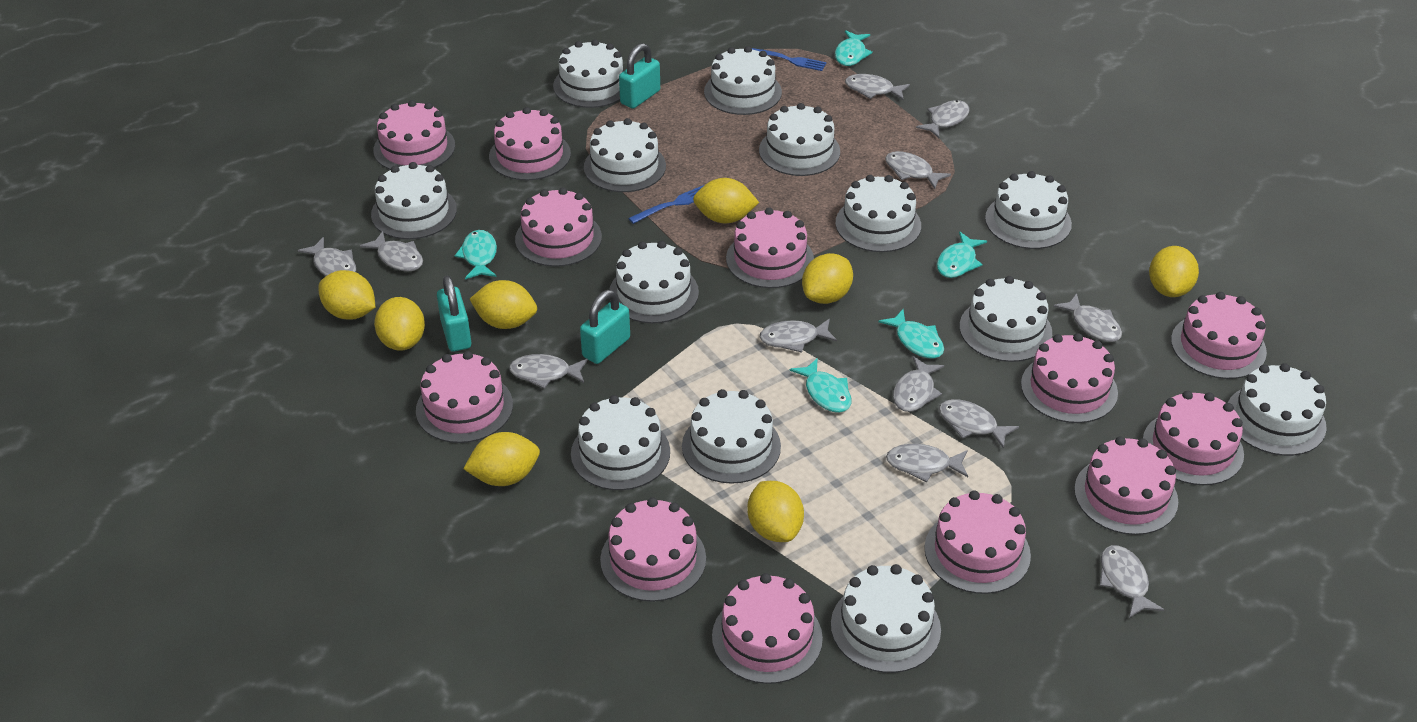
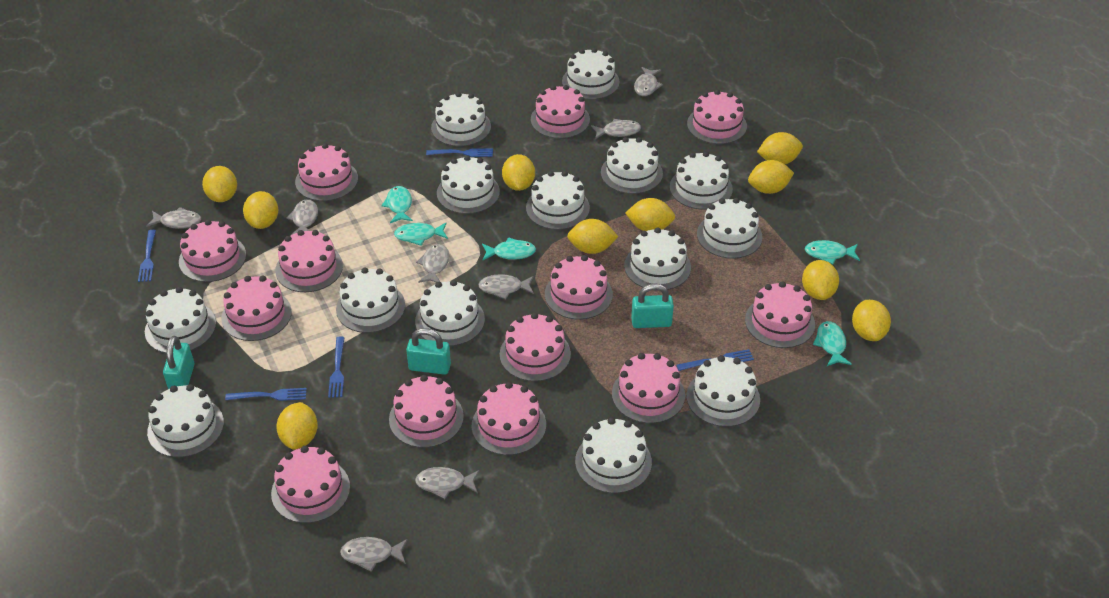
blue fork: [628,185,704,224] [752,48,827,71] = 2 -> [138,230,156,282] [225,388,307,401] [328,336,345,398] [426,148,493,157] [676,349,754,371] = 5
grey fish: [298,237,356,276] [360,231,423,272] [509,354,588,389] [760,319,837,353] [845,74,910,100] [885,151,951,189] [886,444,968,482] [893,356,944,412] [916,100,970,138] [939,399,1019,449] [1053,293,1122,342] [1100,545,1164,618] = 12 -> [146,207,201,229] [286,199,318,236] [340,537,408,572] [415,467,479,499] [416,244,449,283] [478,274,534,299] [591,119,641,139] [634,67,663,96] = 8
pink cake: [373,100,455,170] [416,351,513,443] [489,107,571,180] [515,187,602,267] [600,497,706,602] [712,573,823,684] [726,207,814,288] [924,490,1031,594] [1021,333,1118,423] [1074,436,1178,535] [1143,391,1244,485] [1171,292,1267,379] = 12 -> [179,220,246,282] [221,276,292,341] [271,446,350,523] [275,230,343,292] [295,143,358,201] [389,375,464,448] [472,382,546,455] [500,313,571,382] [531,85,590,139] [545,255,613,320] [612,353,685,423] [687,90,747,144] [745,281,815,348] = 13
white cake: [371,162,457,239] [553,39,624,108] [571,395,670,490] [584,118,666,192] [609,241,699,324] [682,389,781,484] [704,46,782,115] [759,103,840,176] [831,564,941,673] [835,175,921,252] [960,276,1052,362] [985,171,1072,249] [1228,363,1327,456] = 13 -> [145,287,216,353] [147,384,224,458] [336,268,405,333] [415,280,485,346] [431,92,491,146] [437,155,500,214] [526,171,590,230] [562,48,620,100] [575,417,652,493] [601,137,663,194] [624,227,691,291] [670,152,733,210] [686,355,760,427] [697,198,762,259] = 14
yellow lemon: [319,270,375,320] [374,297,425,351] [463,432,540,486] [470,280,537,329] [693,178,759,223] [747,481,804,542] [802,253,853,304] [1149,246,1199,297] = 8 -> [202,166,237,202] [243,191,278,229] [276,402,318,450] [502,154,535,191] [567,219,619,254] [625,198,675,231] [748,160,794,194] [757,132,803,164] [802,260,839,300] [852,300,891,341] = 10

